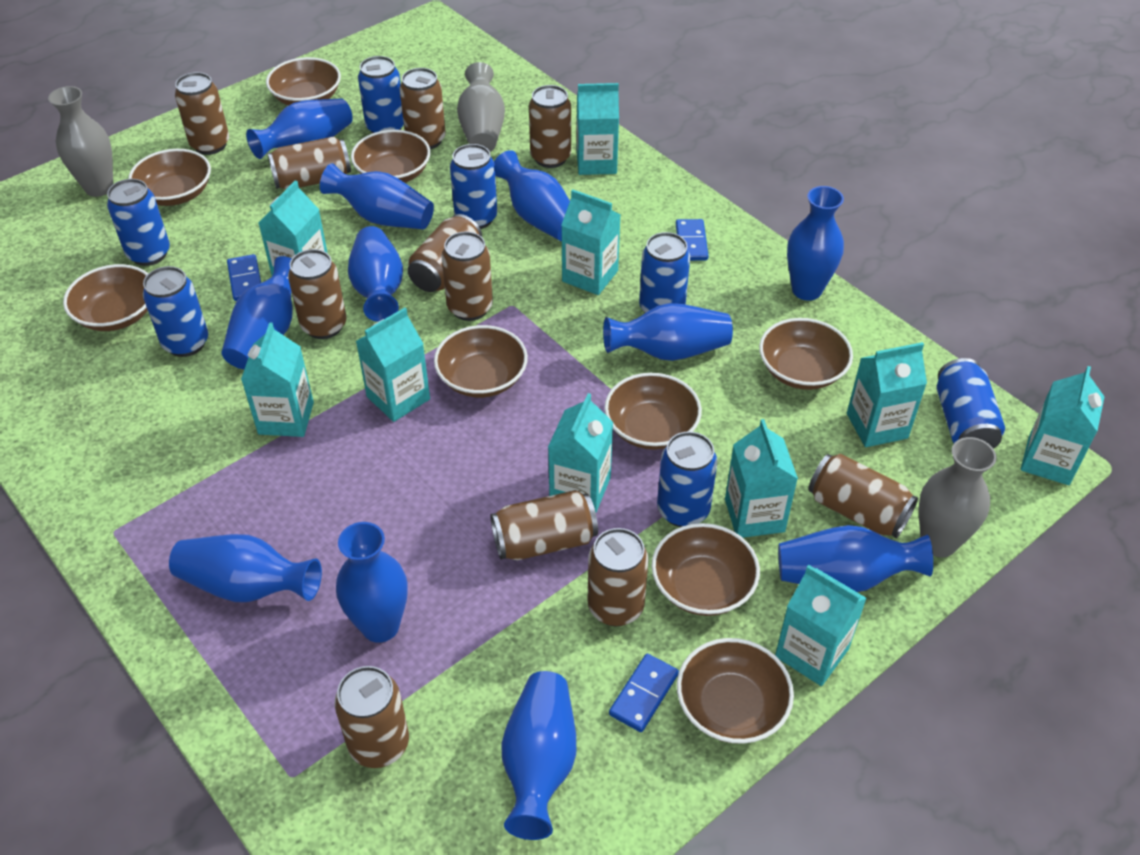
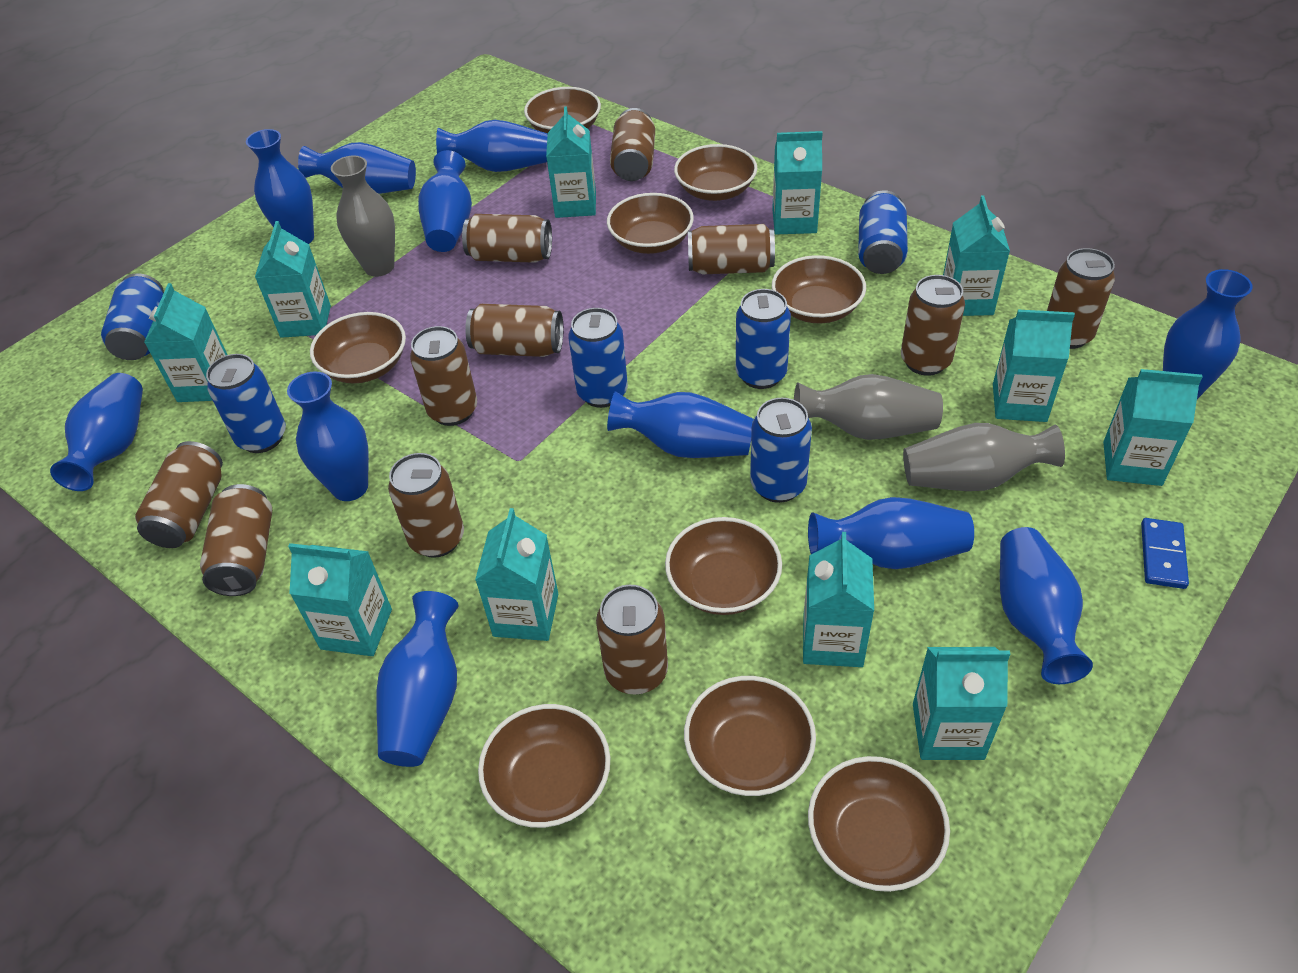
blue can: [107,179,170,266] [143,266,208,357] [358,56,404,133] [450,144,497,229] [639,232,690,313] [657,431,717,527] [937,358,1005,449] = 7 -> [101,273,164,360] [206,354,286,453] [568,308,628,408] [736,289,791,389] [750,398,812,503] [858,190,908,274] = 6
blue domino: [227,254,261,301] [609,654,679,732] [676,219,709,261] = 3 -> [1141,518,1189,589] = 1
turquoise carton: [241,322,314,437] [259,180,328,276] [356,308,430,422] [548,393,613,512] [561,189,621,295] [577,83,619,175] [725,419,798,538] [775,565,867,686] [847,342,927,447] [1021,366,1104,485] = 10 -> [144,283,227,402] [255,221,331,338] [288,543,392,656] [475,508,558,641] [546,106,596,218] [772,131,823,234] [803,532,874,667] [913,647,1010,760] [943,196,1010,316] [993,310,1075,422] [1103,369,1203,486] = 11

